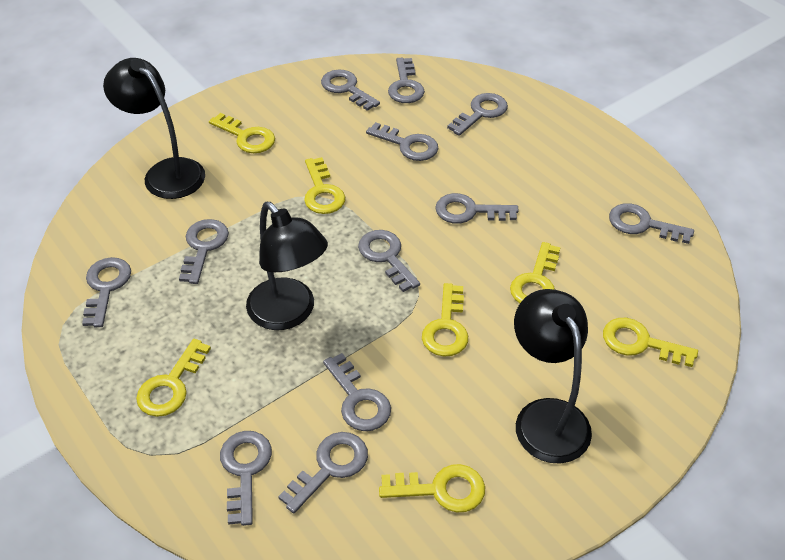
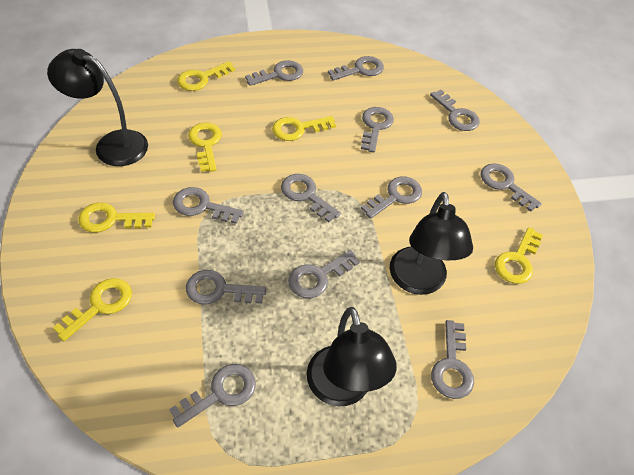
yellow key: [136,339,211,417] [209,113,275,153] [304,157,345,214] [379,464,485,512] [422,283,468,357] [510,242,561,303] [603,318,698,367] = 7 -> [53,278,132,341] [78,202,155,232] [177,61,235,91] [188,123,222,172] [272,116,336,141] [495,227,543,284] = 6

